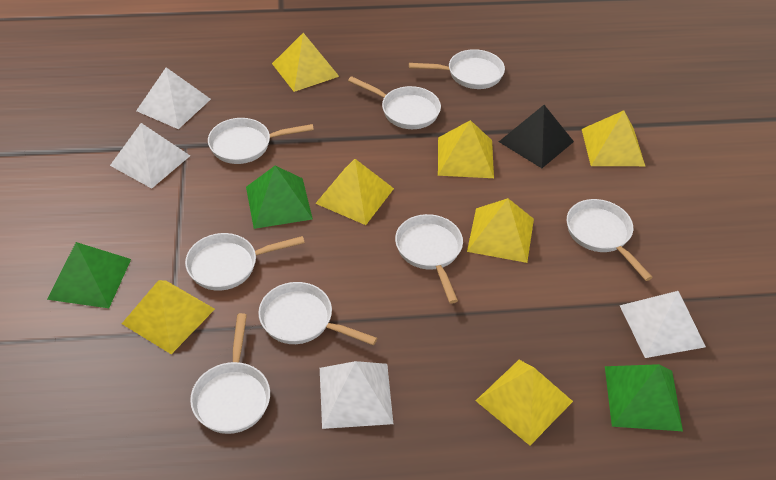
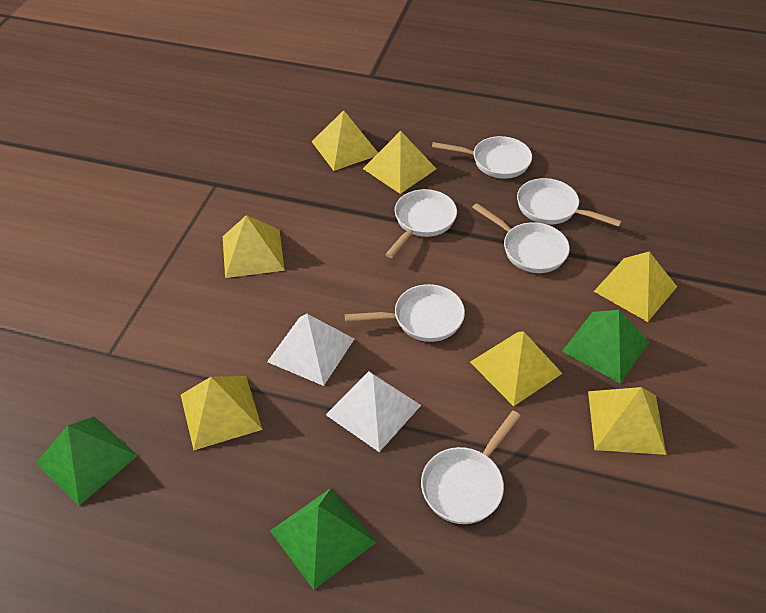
black pyramid: [499,105,574,168] = 1 -> none = 0
white pan: [185,233,305,291] [190,313,270,434] [208,118,314,164] [258,282,377,345] [348,76,441,129] [395,214,463,304] [409,49,505,89] [567,199,653,281] = 8 -> [345,284,465,342] [385,189,457,258] [421,411,521,524] [432,136,532,179] [472,203,570,273] [517,178,622,227] = 6
white pyramid: [110,123,190,189] [136,67,211,129] [320,361,393,429] [619,291,706,358] = 4 -> [267,314,354,386] [326,371,421,452] = 2

